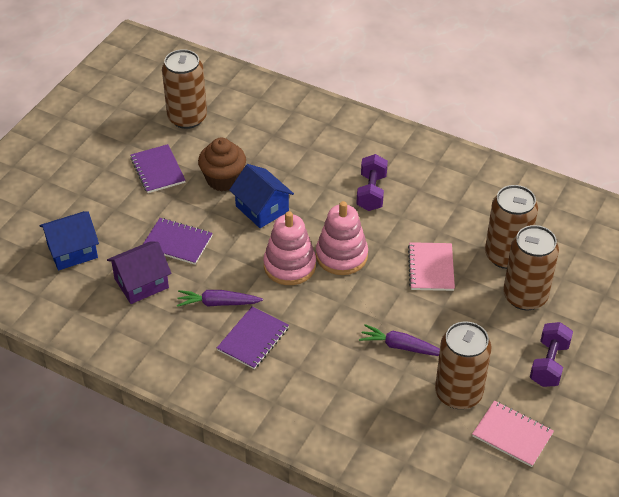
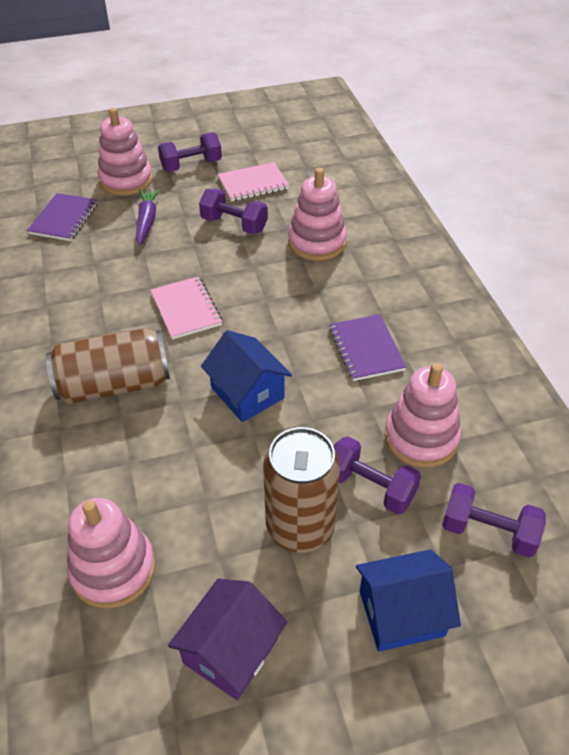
brown can: [162,49,207,129] [435,321,492,409] [485,185,538,269] [503,225,559,310] = 4 -> [46,328,170,404] [263,427,340,553] = 2
brown cupcake: [198,138,246,192] = 1 -> none = 0
pink stacking toy: [263,211,316,285] [316,201,368,275] = 2 -> [67,498,156,608] [98,108,153,196] [288,168,347,261] [384,363,461,468] = 4
purple carrot: [177,290,263,307] [359,324,440,356] = 2 -> [136,189,161,245] = 1
purple dumbbell: [357,154,388,211] [530,322,573,387] = 2 -> [158,132,222,172] [199,188,268,234] [333,436,421,514] [442,483,546,557] = 4
purple notebook: [130,144,185,193] [143,218,213,265] [217,306,289,369] = 3 -> [27,193,98,241] [329,314,406,381] = 2

